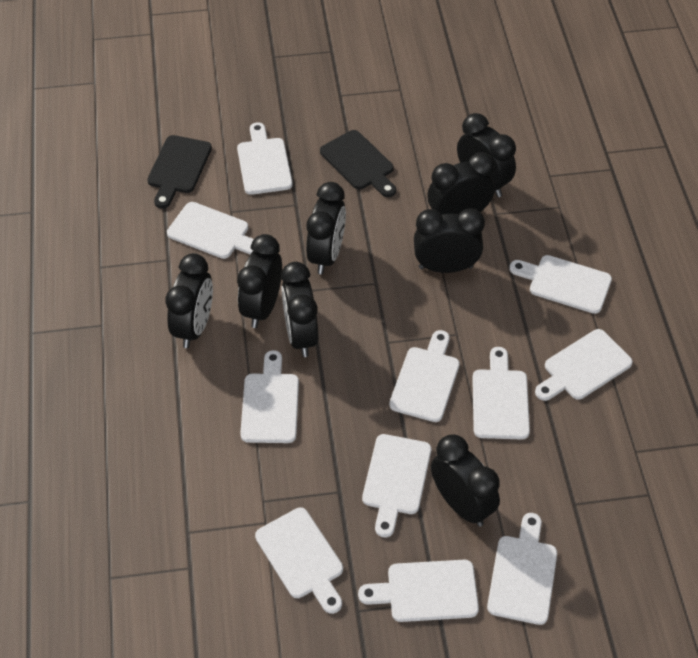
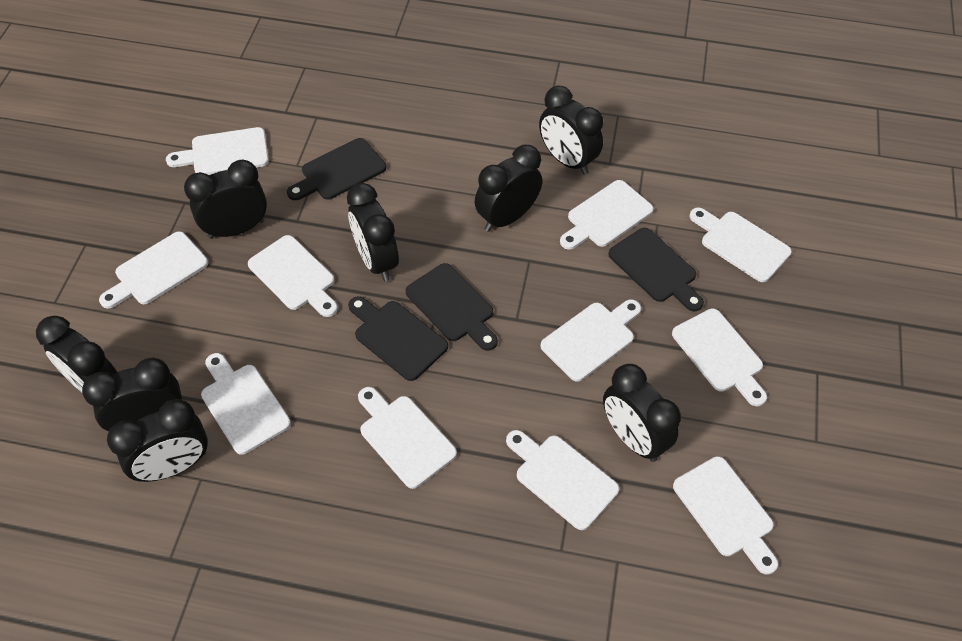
black cutting board: [147,135,212,209] [320,130,396,197] = 2 -> [287,138,386,200] [348,296,448,381] [405,263,498,351] [608,228,704,311] = 4

